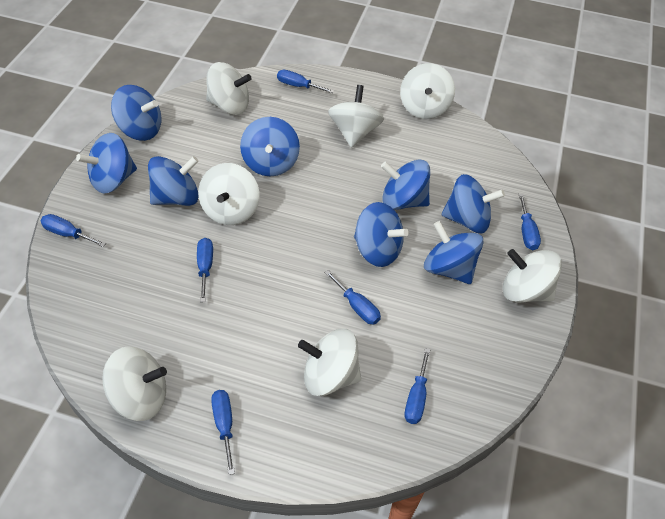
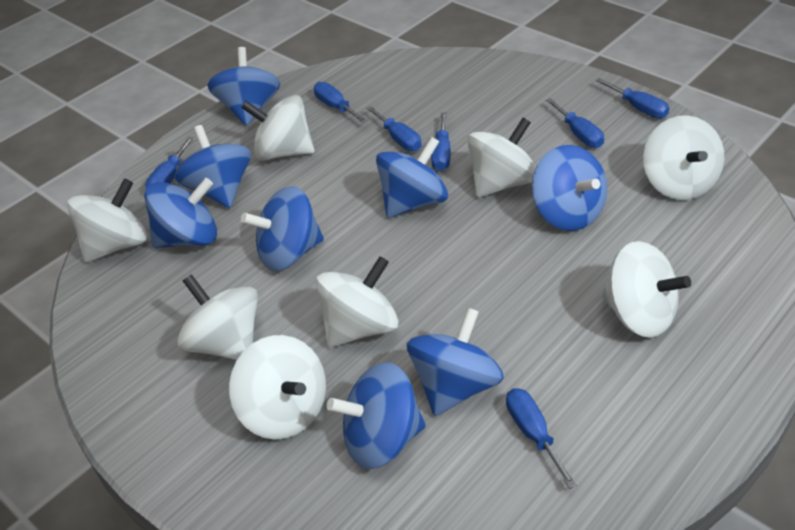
white spinning top: [102,346,167,421] [198,163,260,225] [206,62,252,115] [298,329,361,396] [328,85,384,148] [400,63,455,119] [503,249,562,303] = 7 -> [67,178,147,262] [177,274,258,360] [229,335,326,440] [241,95,315,161] [316,256,398,347] [467,118,536,197] [602,241,691,338] [643,115,724,200] = 8

